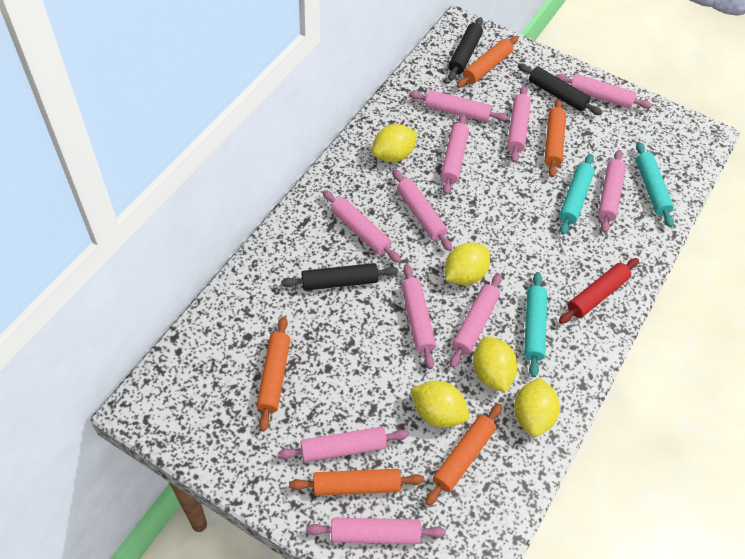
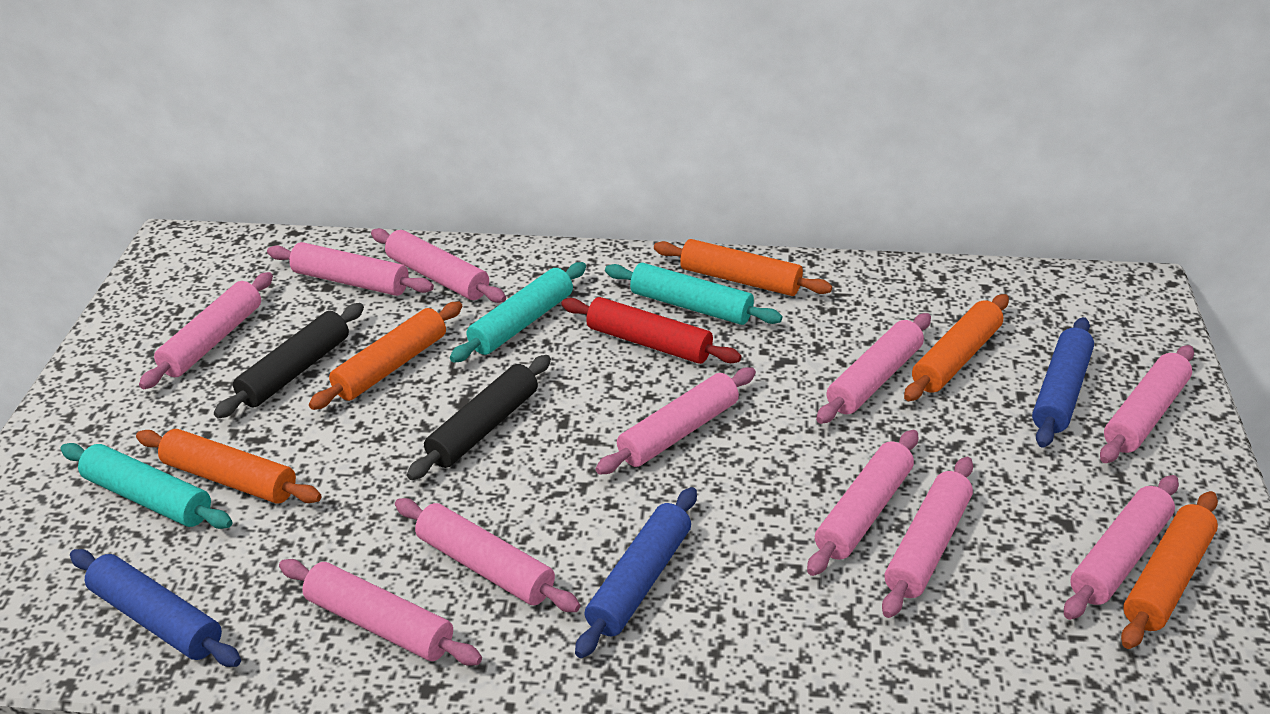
black rolling pin: [281,263,398,291] [448,17,483,81] [518,63,603,115] = 3 -> [214,303,364,418] [407,355,551,480] = 2
blue rolling pin: none = 0 -> [70,549,241,667] [575,487,697,658] [1032,317,1094,448] = 3
yellow lemon: [372,124,417,162] [410,381,469,428] [445,242,490,285] [473,336,518,393] [514,378,560,437] = 5 -> none = 0

